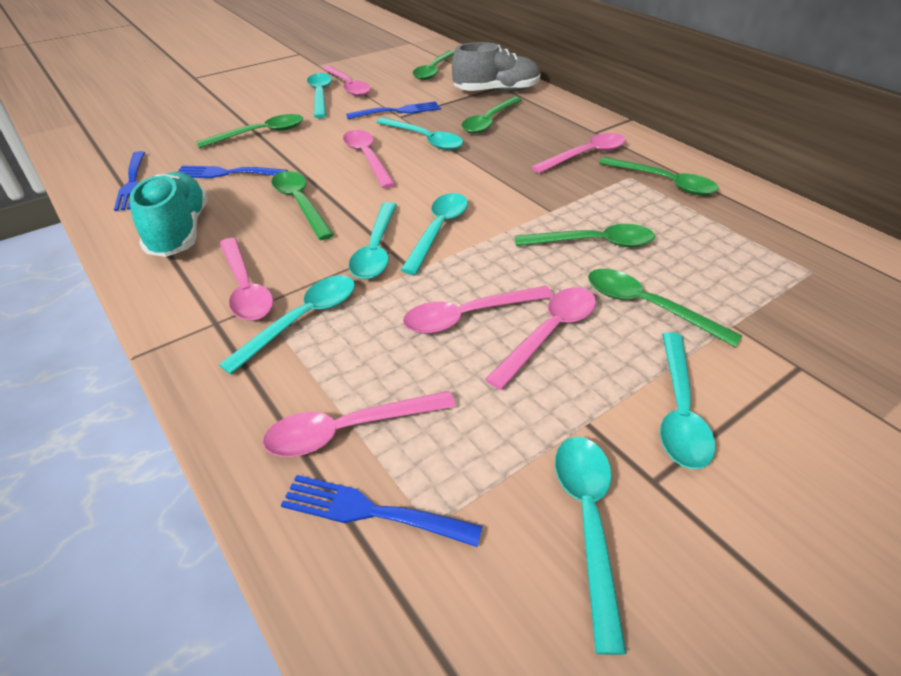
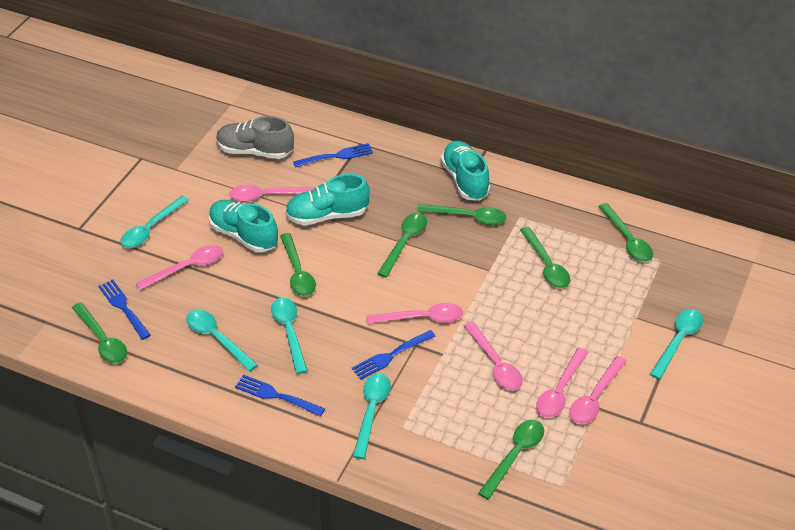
pink spoon: [220,238,273,321] [263,391,456,457] [322,66,371,97] [343,130,396,188] [403,286,553,334] [485,287,596,390] [531,133,626,173] = 7 -> [135,245,223,290] [229,185,316,202] [367,303,463,324] [464,322,523,390] [536,348,588,418] [569,356,627,424] = 6
turquoise shoe: [129,172,208,257] = 1 -> [209,200,278,252] [285,174,370,226] [441,141,490,201] = 3
turquoise spoon: [219,276,355,375] [307,73,332,118] [349,202,397,279] [376,117,463,150] [401,193,468,275] [555,437,627,655] [660,332,715,469] = 7 -> [120,196,189,248] [186,310,258,371] [271,298,308,374] [353,373,391,459] [650,309,703,379] = 5

